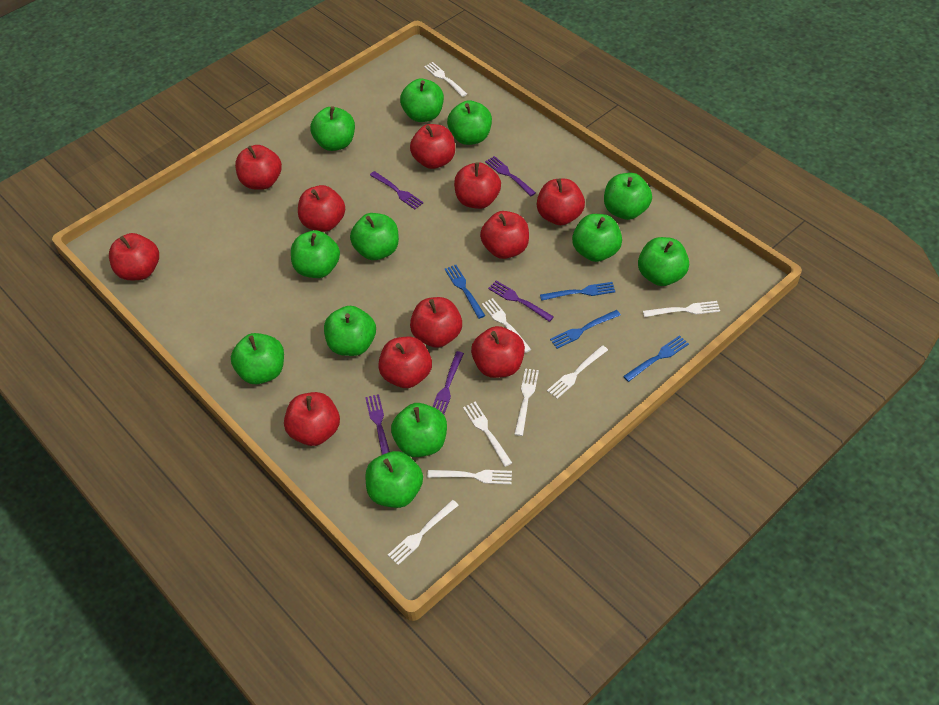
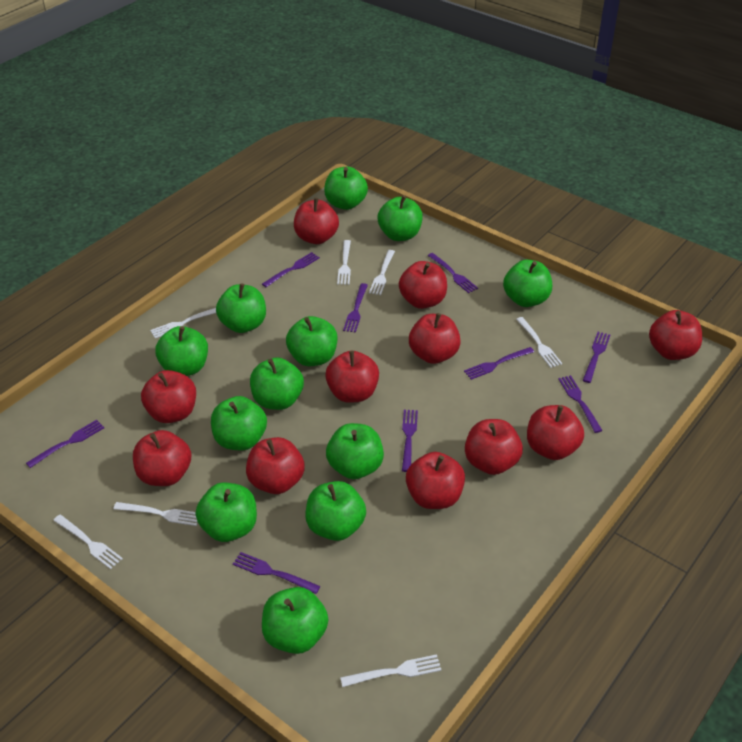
blue fork: [445,265,486,319] [540,282,615,301] [550,310,621,349] [623,335,689,382] = 4 -> none = 0
purple fork: [365,394,390,455] [370,171,424,209] [432,351,464,414] [485,156,536,196] [488,280,554,322] = 5 -> [26,420,104,468] [233,552,320,594] [262,252,320,287] [343,283,368,333] [402,410,418,472] [428,253,478,293] [464,347,534,380] [558,375,603,433] [583,332,610,383] = 9
white fork: [388,500,459,565] [424,62,467,97] [427,470,512,484] [463,402,512,467] [482,298,531,353] [514,368,539,436] [547,345,608,399] [643,301,720,317] = 8 -> [53,515,123,569] [113,502,198,526] [150,308,216,338] [337,240,351,285] [340,654,441,687] [369,250,395,295] [516,317,562,368] = 7

